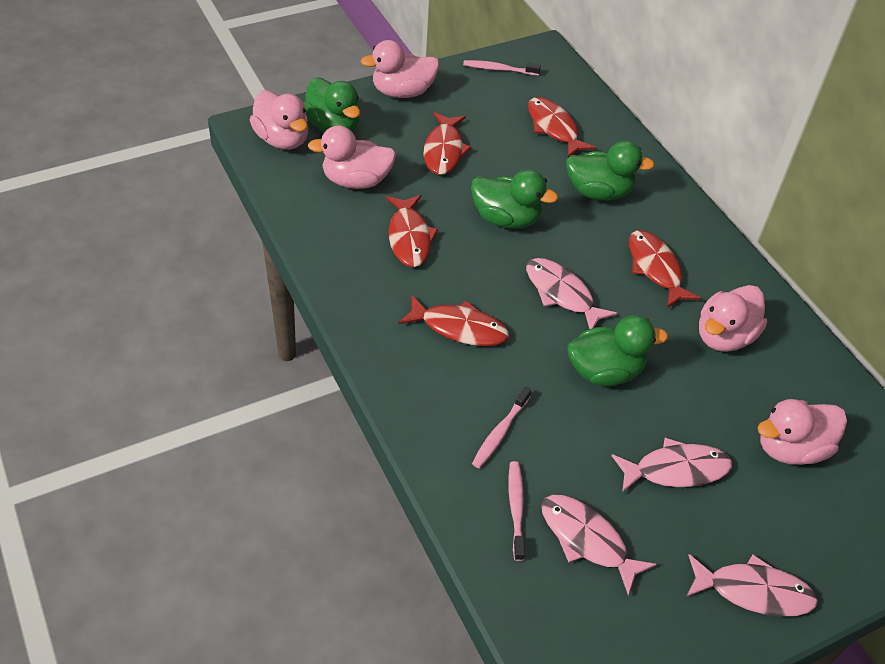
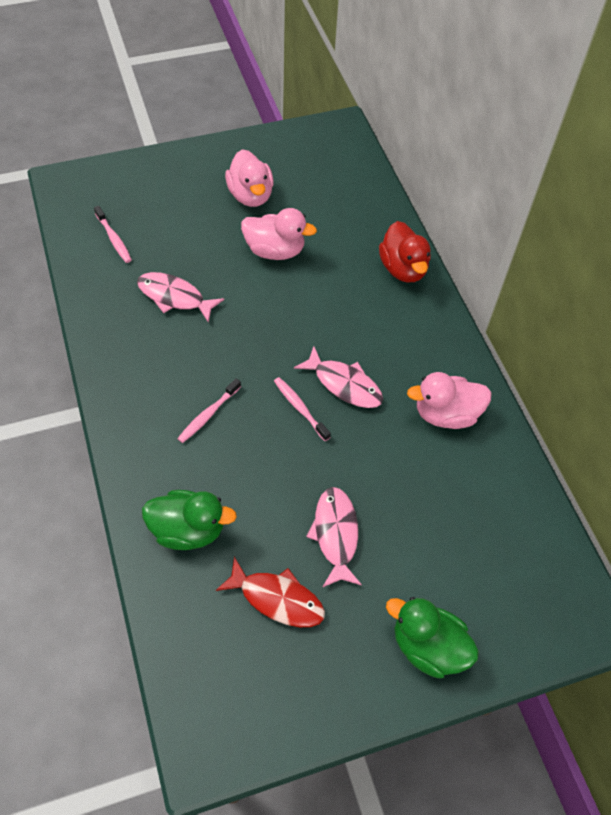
green duck: [304,78,361,132] [471,169,558,229] [566,141,655,201] [568,315,668,386] = 4 -> [142,490,237,550] [386,597,479,678] = 2
pink duck: [250,90,308,150] [308,125,396,189] [361,40,439,98] [699,285,767,352] [757,399,847,465] = 5 -> [225,149,274,207] [241,208,317,260] [407,372,492,429] = 3
pink fish: [526,258,617,329] [541,495,657,595] [611,438,732,493] [686,554,818,617] = 4 -> [137,272,224,323] [294,346,383,408] [306,487,362,588] = 3
red duck: none = 0 -> [379,221,431,282] = 1
red fish: [386,195,438,267] [399,295,509,346] [424,112,471,175] [528,97,596,157] [629,230,701,308] = 5 -> [216,557,325,627] = 1

